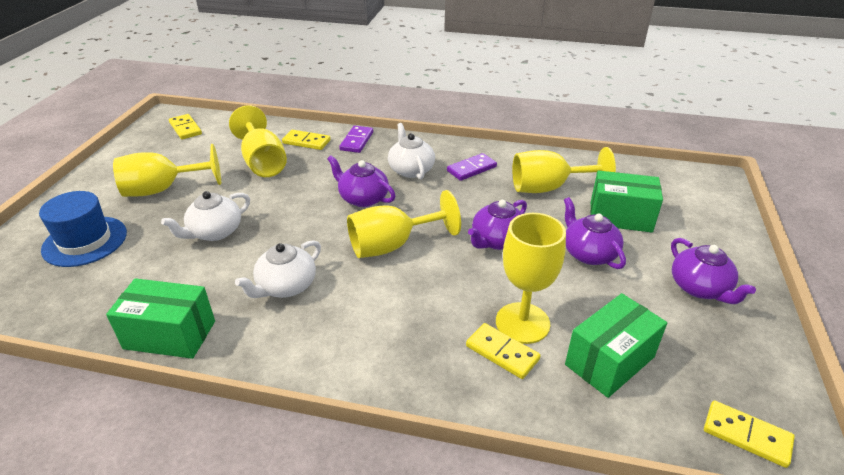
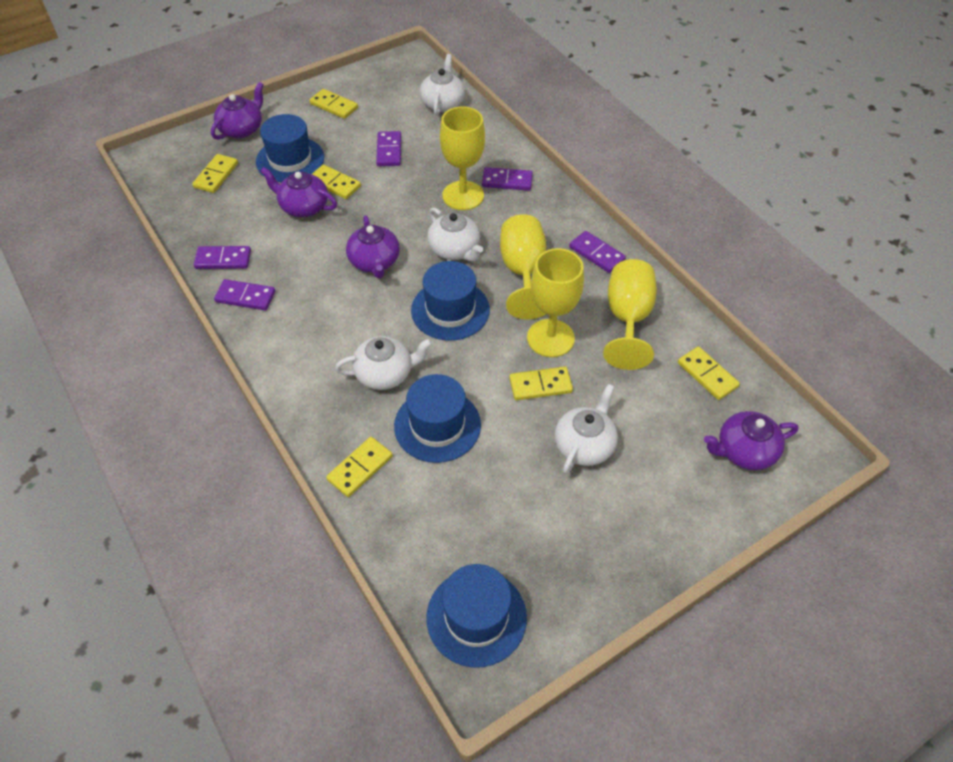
blue hat: [39,191,127,267] = 1 -> [256,114,324,182] [394,374,481,463] [411,261,490,341] [426,564,527,667] = 4
green box: [106,278,215,359] [565,293,667,398] [590,171,663,232] = 3 -> none = 0
purple domino: [339,126,373,153] [447,153,497,181] = 2 -> [194,246,251,269] [214,279,275,310] [376,131,401,166] [482,167,533,191] [569,231,626,273] = 5
white teapot: [161,191,250,241] [235,240,321,298] [388,123,435,179] = 3 -> [335,336,433,390] [420,54,465,116] [427,208,483,262] [555,384,618,474] = 4
yellow domino: [169,114,202,140] [282,130,331,150] [466,323,541,379] [704,400,795,468] = 4 -> [192,154,238,193] [309,89,358,119] [312,165,361,199] [326,437,393,497] [509,367,573,400] [678,347,740,400] = 6
yellow goblet: [113,144,221,197] [229,105,287,177] [347,190,461,258] [496,213,566,344] [512,147,616,193] = 5 -> [440,107,485,210] [500,214,546,320] [527,248,584,357] [603,259,657,370] = 4

